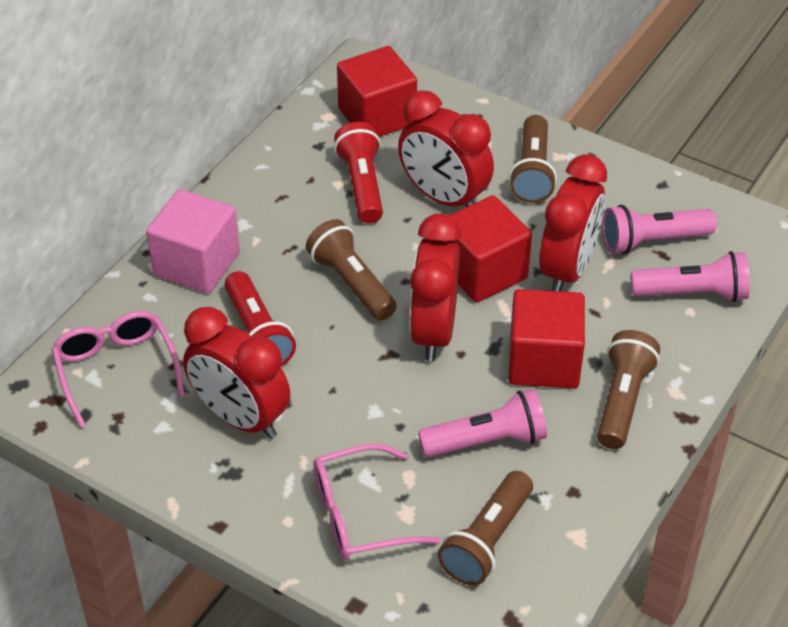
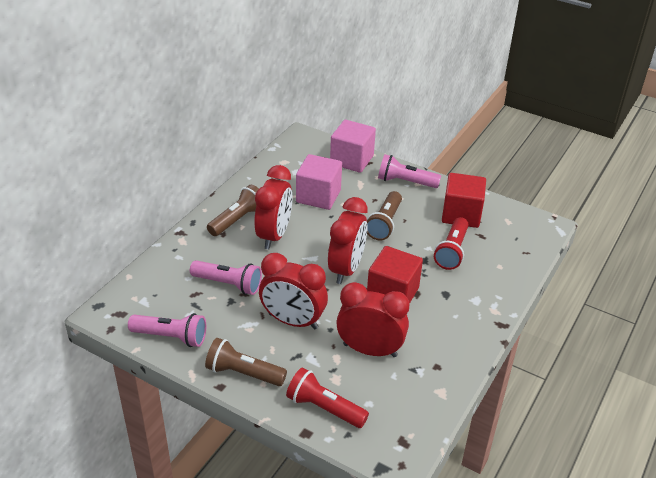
brown flashlight: [306,219,397,320] [438,471,533,585] [509,115,557,203] [597,330,660,449] = 4 -> [205,338,287,386] [207,185,259,236] [367,191,402,241] = 3
pink cube: [146,189,240,293] = 1 -> [296,154,342,210] [330,120,376,173] = 2
pink glasses: [52,311,185,428] [313,443,441,560] = 2 -> none = 0
red cube: [337,46,417,137] [449,195,532,303] [509,289,585,388] = 3 -> [367,246,423,303] [442,173,486,228] = 2

